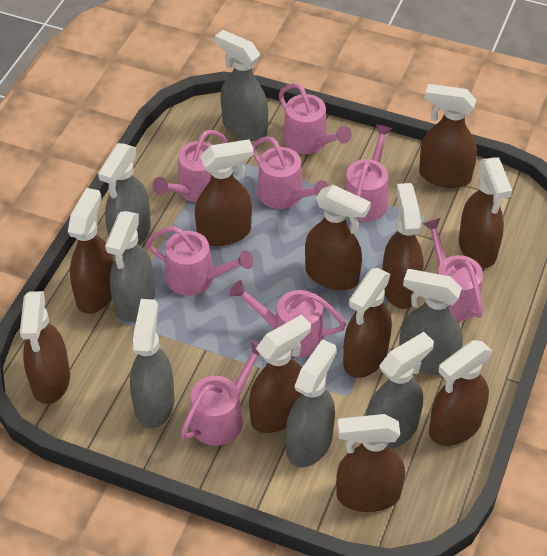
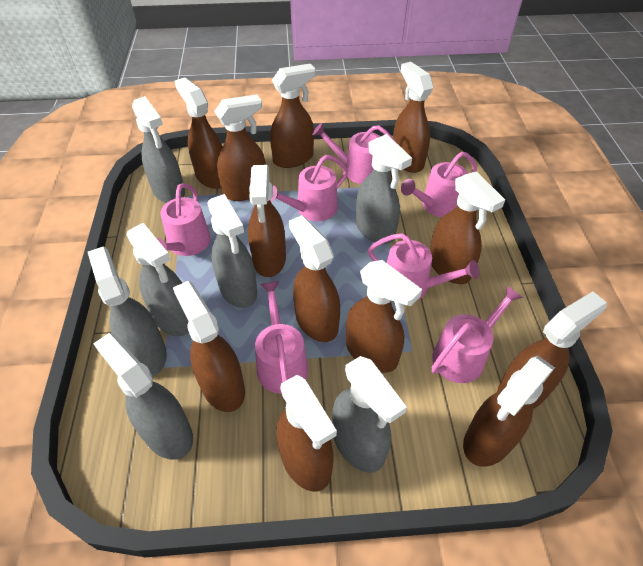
brown spray bottle: [20,291,70,404] [68,188,113,314] [195,139,254,246] [249,315,311,433] [305,185,371,290] [336,414,405,512] [343,268,392,378] [382,183,424,309] [419,84,477,188] [429,340,493,446] [459,157,512,268] = 11 -> [173,281,245,412] [174,77,223,189] [214,94,266,201] [248,165,286,277] [270,64,315,168] [276,375,337,492] [289,215,340,342] [346,260,422,373] [393,62,434,173] [430,171,505,284] [463,356,555,467] [497,291,607,409] = 12
pink watering can: [146,226,253,296] [153,130,227,203] [181,340,259,446] [229,280,346,357] [252,136,329,209] [279,83,352,154] [344,124,392,222] [422,218,483,321] = 8 -> [156,183,211,256] [255,281,308,394] [270,155,348,221] [312,123,396,184] [368,233,479,300] [401,152,477,217] [431,285,523,383] = 7

